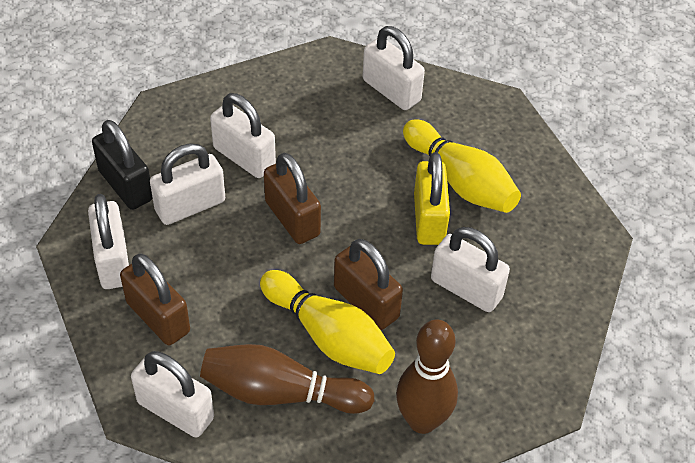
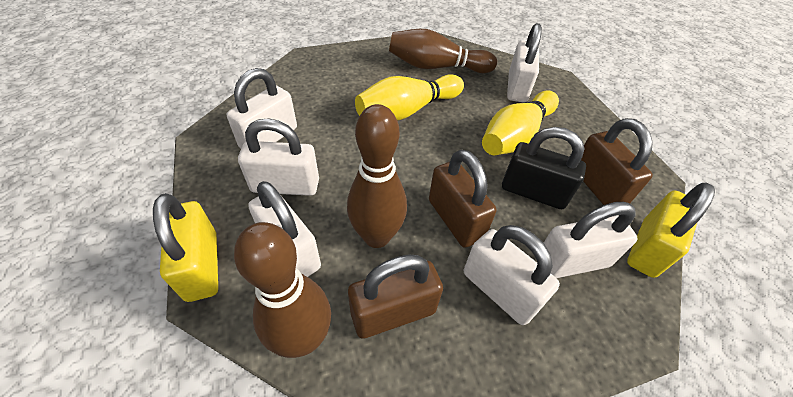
brown bowling pin: [200,344,375,414] [396,320,458,434] = 2 -> [234,222,331,358] [347,104,407,248] [389,29,497,73] = 3
yellow padlock: [414,152,450,245] = 1 -> [153,193,218,302] [627,183,715,278] = 2

